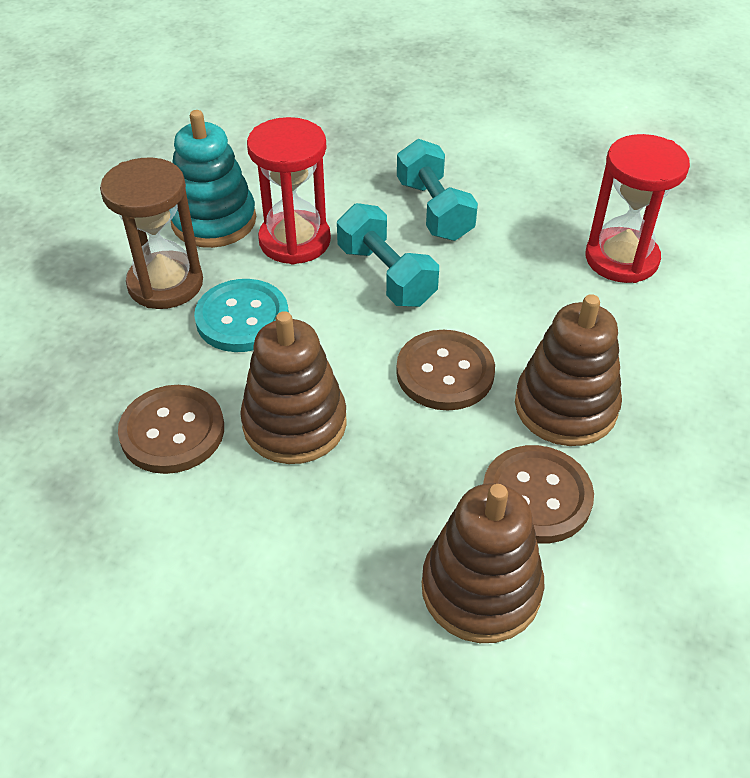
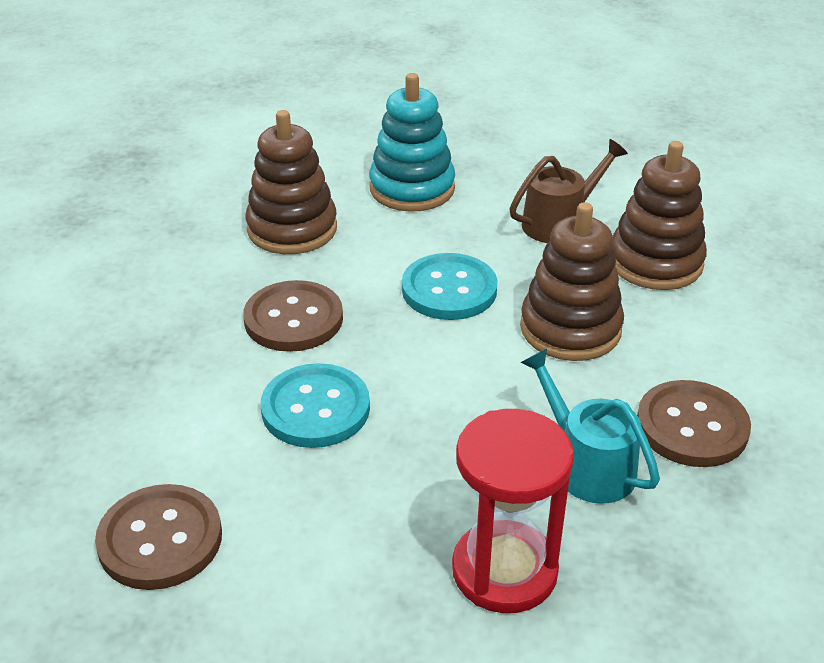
brown hourglass: [100,157,203,309] = 1 -> none = 0
brown watering can: none = 0 -> [509,139,628,243] = 1
red hourglass: [247,117,331,264] [585,134,690,283] = 2 -> [452,409,574,613] = 1
turquoise button: [194,279,289,352] = 1 -> [261,363,370,448] [402,253,497,320] = 2
turquoise dumbbell: [337,203,439,307] [397,139,478,241] = 2 -> none = 0
turquoise watering can: none = 0 -> [520,349,660,504] = 1

